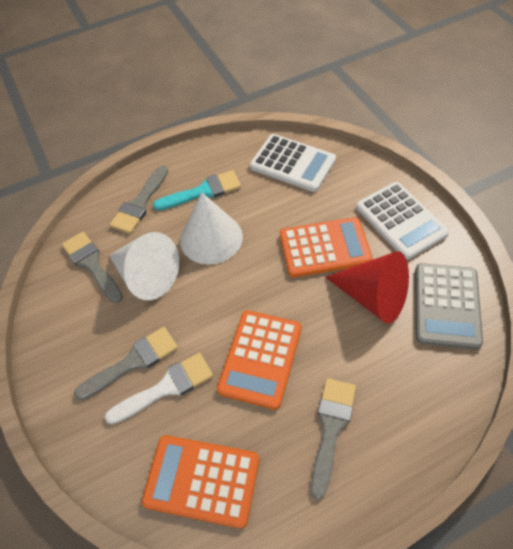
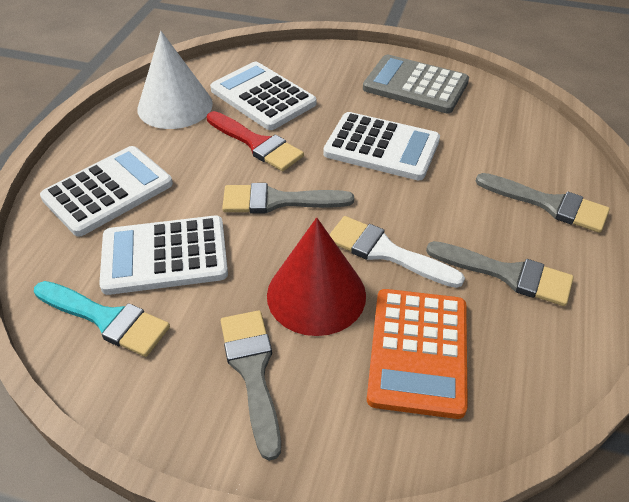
orange calculator: [142,435,259,529] [217,310,301,410] [280,217,373,277] = 3 -> [367,289,468,419] = 1
red brush: none = 0 -> [207,111,304,171] = 1
white calculator: [250,134,336,192] [356,182,449,260] = 2 -> [40,146,173,237] [99,216,228,295] [210,62,316,130] [323,112,440,180] = 4
white cone: [109,232,179,300] [180,192,243,265] = 2 -> [137,31,213,129] = 1

